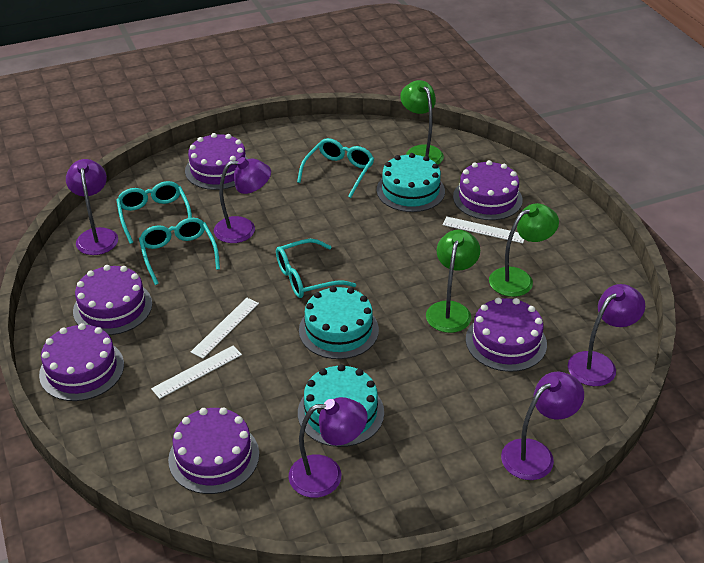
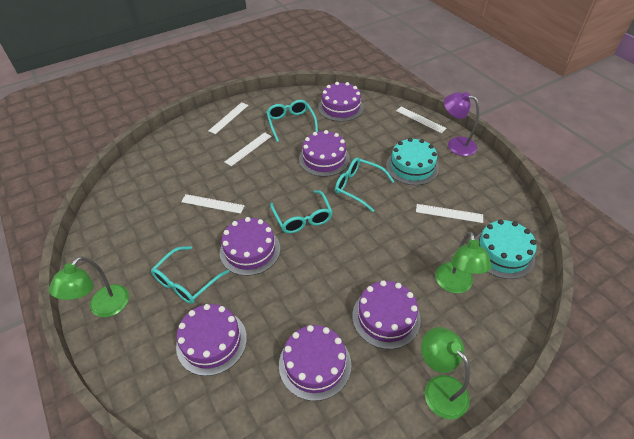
purple lamp: [66,159,118,255] [214,157,271,243] [289,397,368,498] [501,372,584,480] [568,284,645,386] = 5 -> [444,92,479,156] = 1
turquoise cake: [298,364,384,447] [299,286,379,359] [377,153,445,212] = 3 -> [386,138,439,185] [475,220,537,279] = 2
white ruler: [151,346,242,399] [191,298,259,358] [443,216,524,243] = 3 -> [181,194,245,214] [208,102,248,134] [225,132,272,166] [396,107,447,133] [416,204,483,223] = 5

